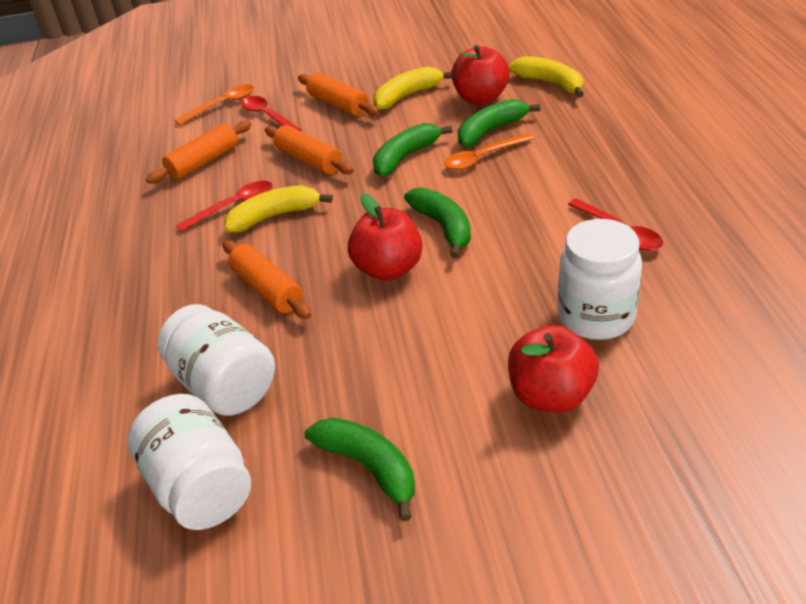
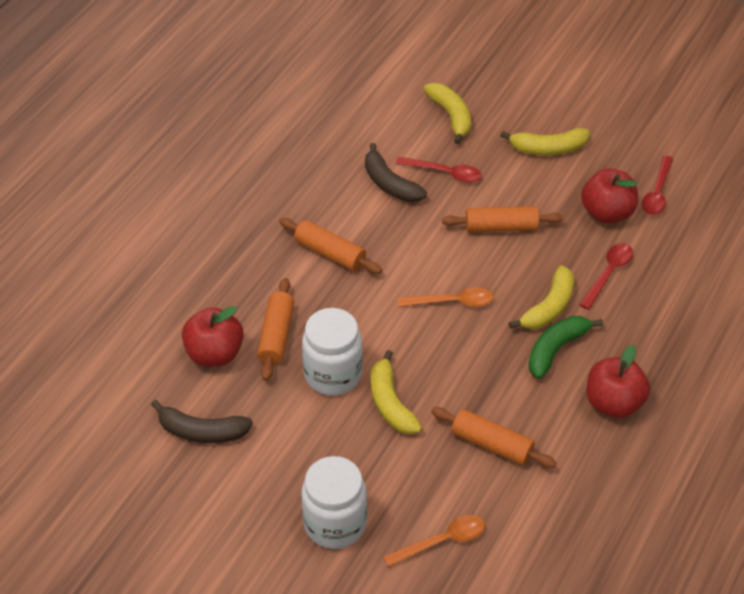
brown banana: none = 0 -> [151,400,253,443] [365,143,427,202] = 2
green banana: [305,418,415,522] [373,123,452,177] [404,187,471,258] [458,99,540,147] = 4 -> [528,316,603,379] = 1
white jar: [127,394,251,530] [157,304,275,416] [558,219,642,340] = 3 -> [302,308,363,396] [302,456,367,549] = 2
yellow banana: [224,185,333,232] [373,66,452,110] [509,56,584,97] = 3 -> [371,350,422,435] [424,83,471,144] [500,128,590,155] [509,265,574,329] = 4

